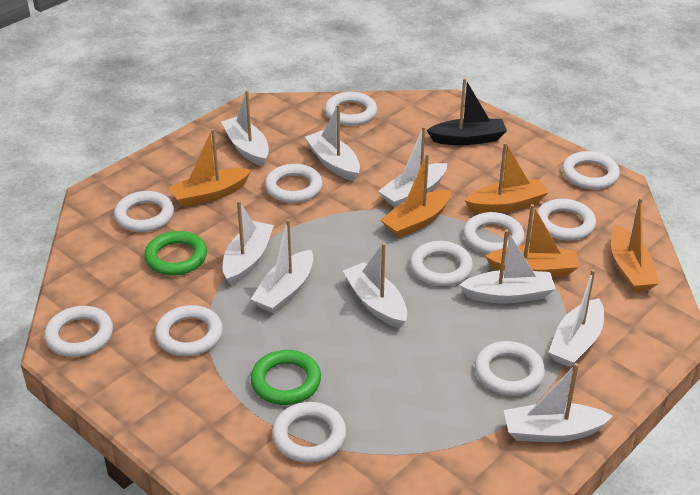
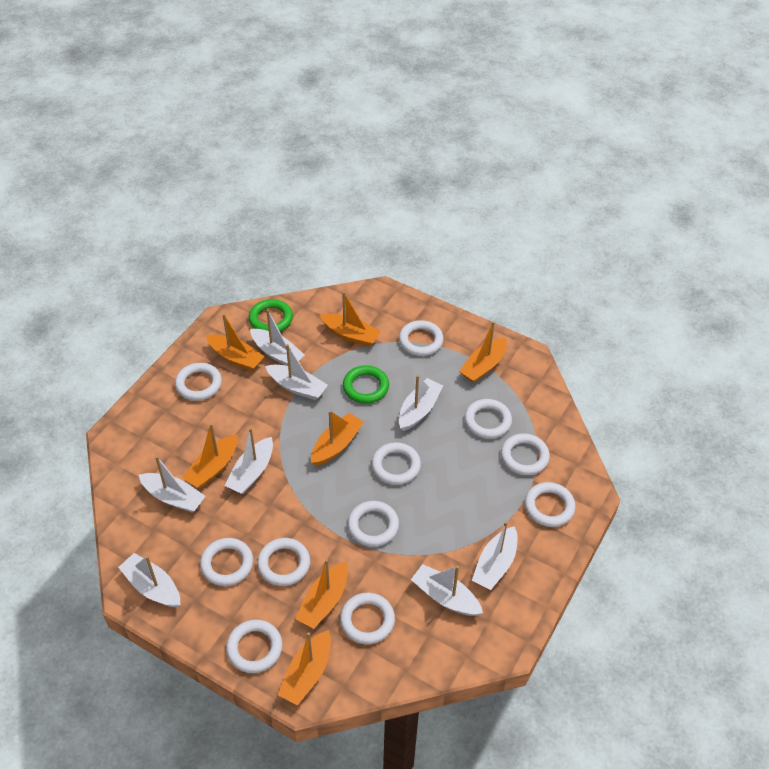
black boat: [427,78,507,145] = 1 -> none = 0
orange boat: [169,129,251,207] [381,153,451,238] [464,142,549,213] [485,204,579,277] [611,198,659,292] = 5 -> [183,423,238,488] [206,314,265,371] [278,630,331,705] [295,559,348,629] [311,410,364,466] [320,291,381,347] [459,321,507,383] = 7
white boat: [221,90,269,166] [222,200,274,286] [251,219,313,313] [305,105,360,181] [343,243,407,328] [379,126,447,208] [460,229,556,303] [504,363,613,442] [549,269,604,367] = 9 -> [118,553,180,608] [139,456,205,513] [225,428,273,494] [250,309,305,366] [265,344,328,400] [399,375,443,431] [411,564,483,616] [472,521,518,590] = 8

